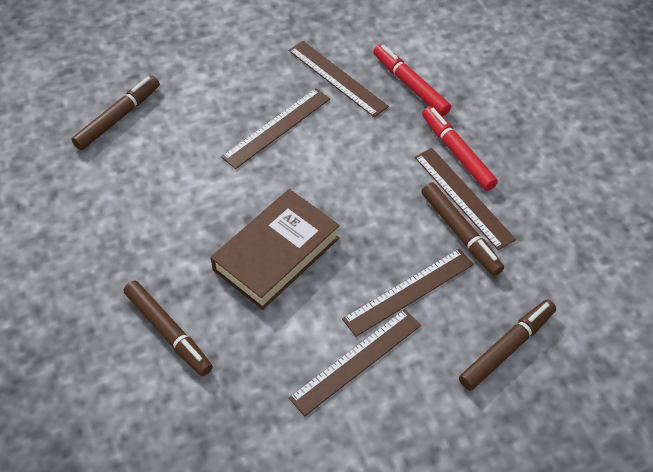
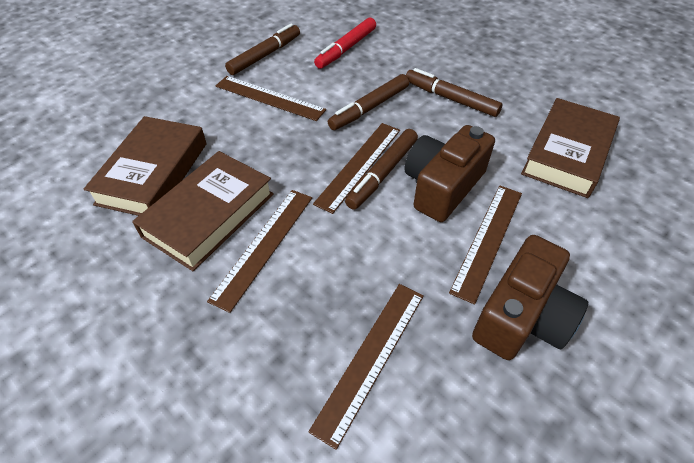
brown book: [211,189,340,310] = 1 -> [84,116,207,216] [132,151,274,271] [521,98,620,198] = 3
brown camera: none = 0 -> [404,125,495,222] [472,235,588,360] = 2
red marker: [373,44,451,116] [422,106,498,191] = 2 -> [314,17,376,69] = 1

